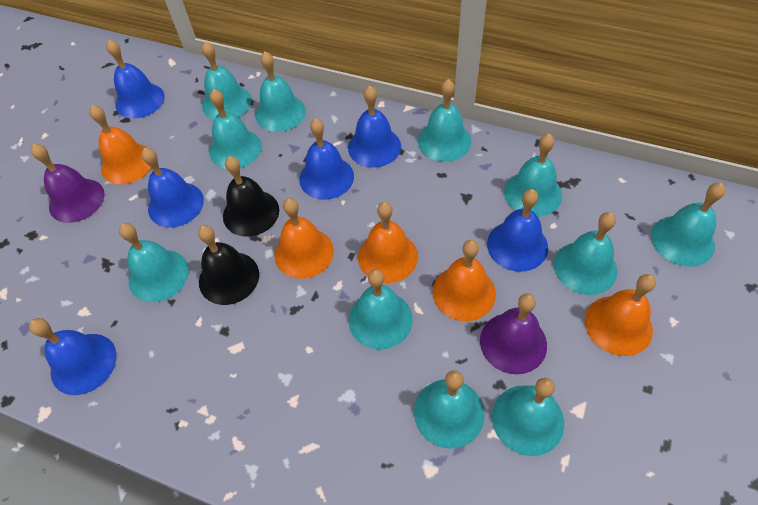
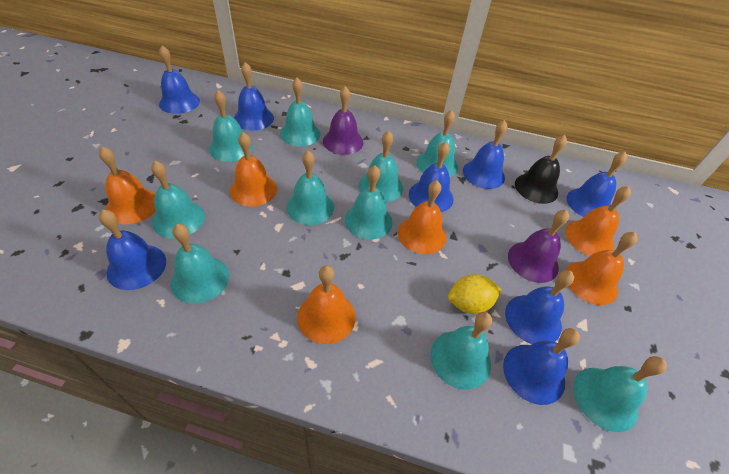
black bell: [198,225,259,305] [223,156,279,237] = 2 -> [515,135,567,204] = 1
blue bell: [29,318,117,395] [106,40,165,118] [141,148,204,228] [299,118,354,200] [348,86,401,168] [487,189,548,272] = 6 -> [99,210,166,290] [159,45,200,114] [234,62,274,131] [409,142,454,212] [463,120,507,189] [503,328,580,405] [505,270,574,344] [566,151,627,217] = 8
orange bell: [89,105,151,184] [274,198,334,279] [358,202,418,283] [433,240,496,321] [585,274,656,356] = 5 -> [99,147,155,224] [230,132,277,207] [297,265,356,344] [398,181,446,254] [565,186,631,256] [566,232,638,305] = 6
turquoise bell: [119,223,189,302] [202,41,252,120] [209,89,262,169] [255,52,306,132] [349,269,413,349] [414,370,485,449] [418,79,471,162] [492,378,564,456] [504,134,562,217] [554,212,618,295] [651,183,726,267] = 11 -> [151,161,205,238] [171,224,229,304] [209,90,253,162] [280,78,321,146] [286,151,334,225] [345,165,393,240] [359,131,403,202] [416,110,458,177] [430,312,492,389] [573,356,667,432] = 10
yellow lemon: none = 0 -> [448,274,501,314] = 1

